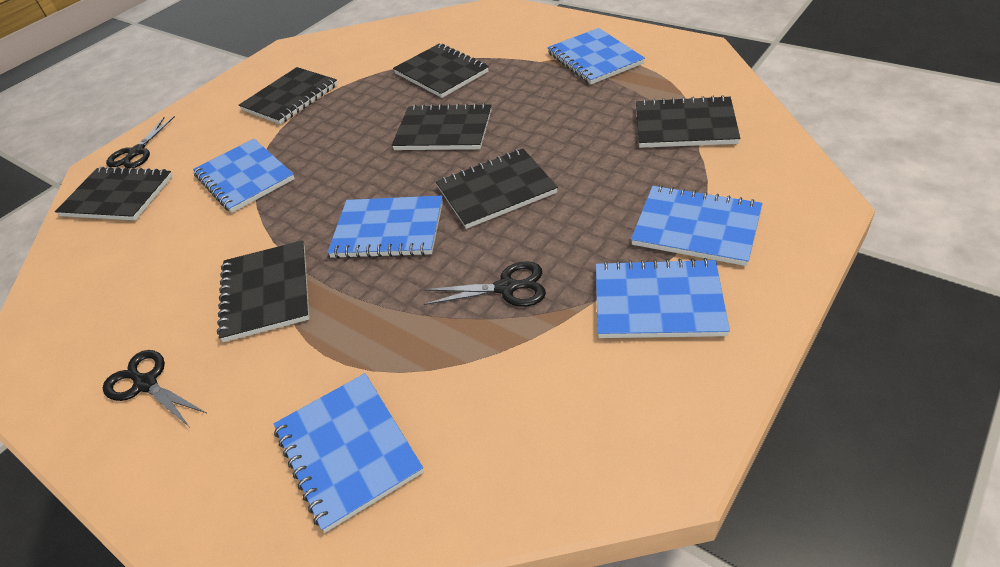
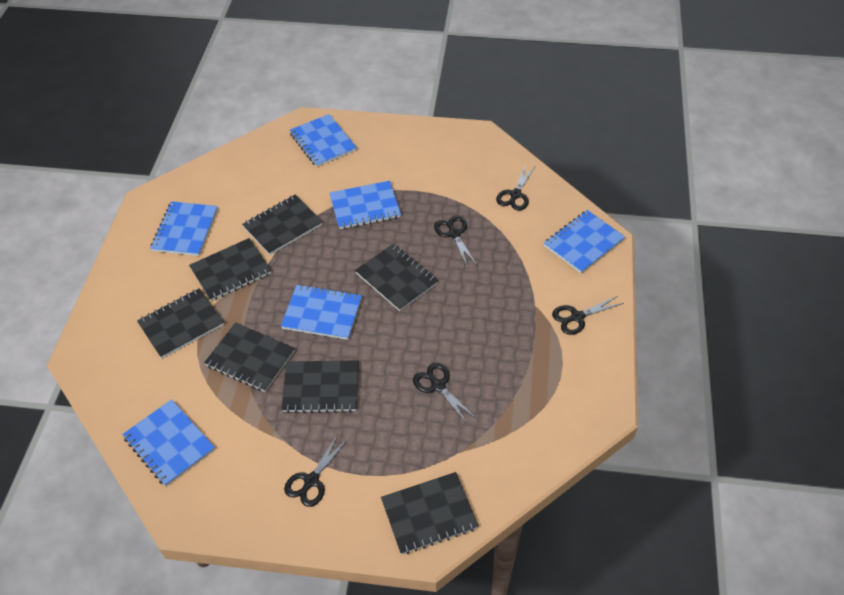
black scissors: [103,350,206,427] [106,116,175,169] [424,261,546,307] = 3 -> [284,434,348,507] [413,363,477,425] [434,216,477,266] [496,164,535,211] [552,296,624,335] = 5

